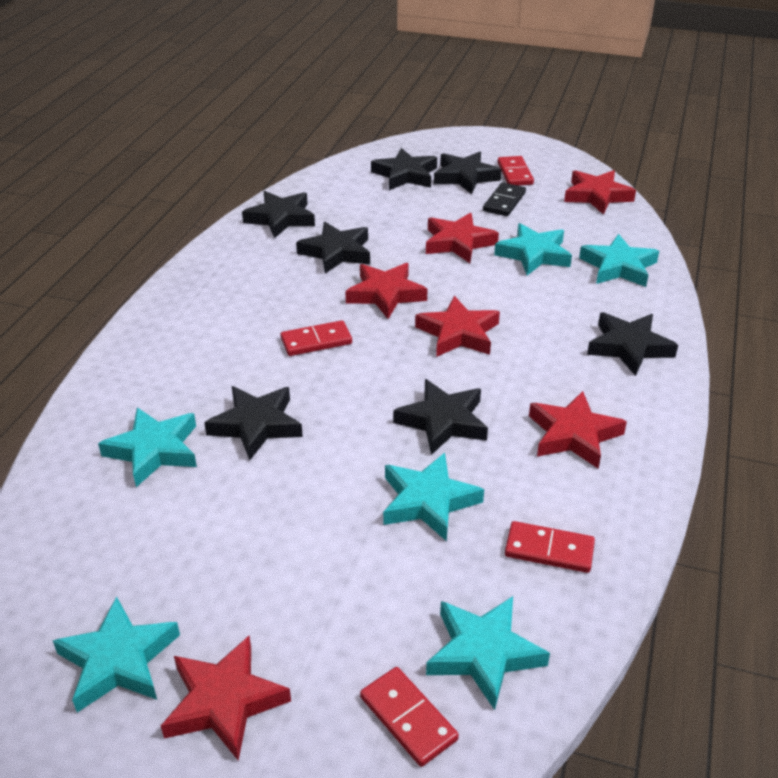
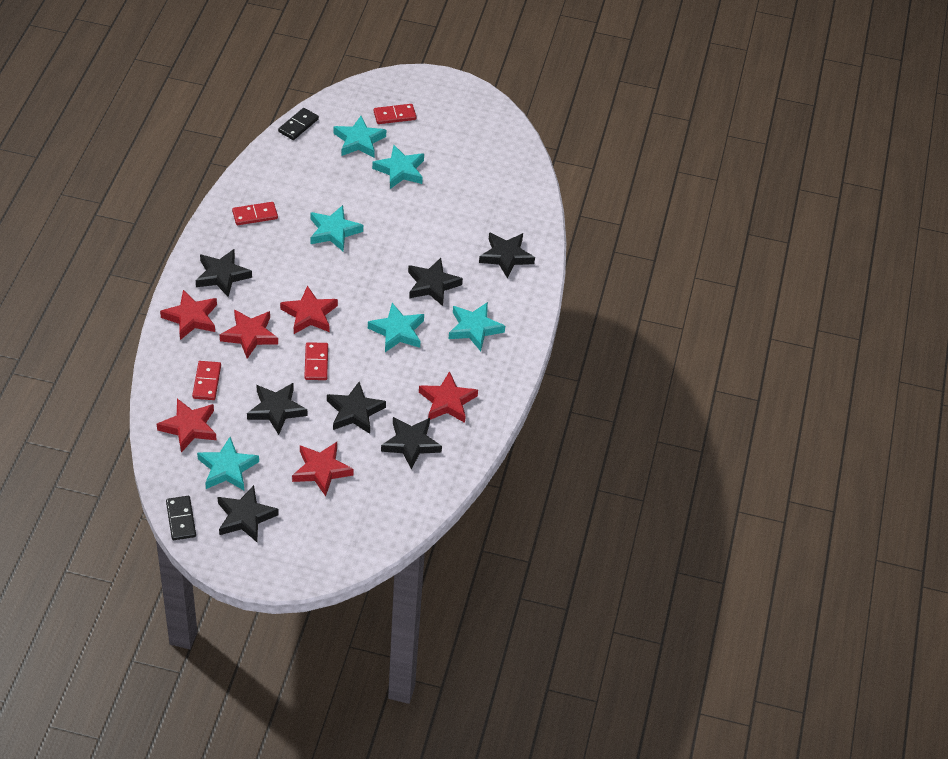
black domino: [483,182,526,216] = 1 -> [166,496,196,540] [278,108,319,140] = 2

